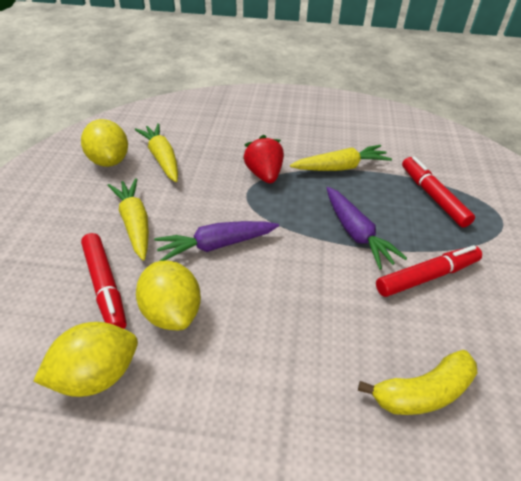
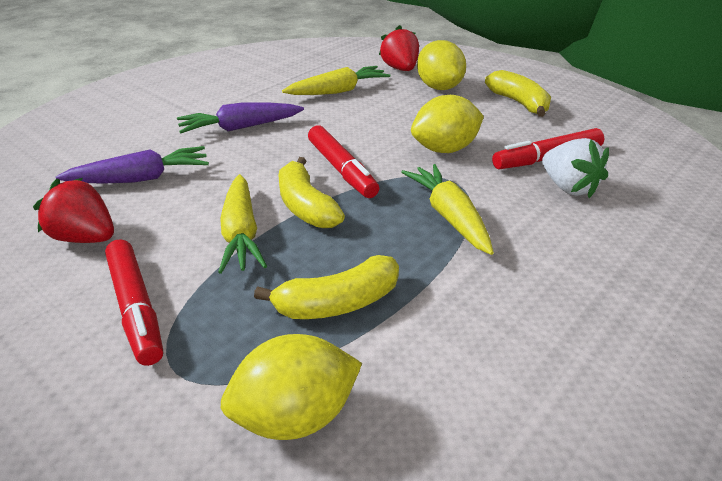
red strawberry: [243,135,284,183] = 1 -> [33,178,114,243] [379,25,419,71] = 2
white strawberry: none = 0 -> [542,138,609,198] = 1
yellow banana: [358,350,477,415] = 1 -> [254,255,399,319] [278,157,345,228] [485,70,551,117] = 3

